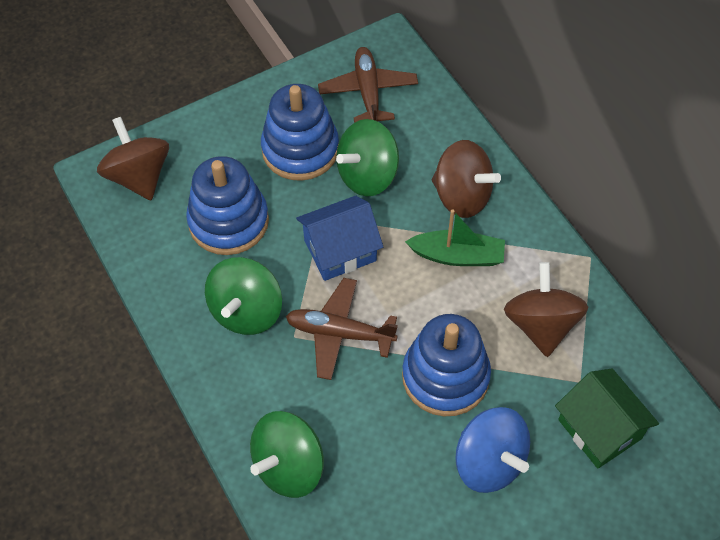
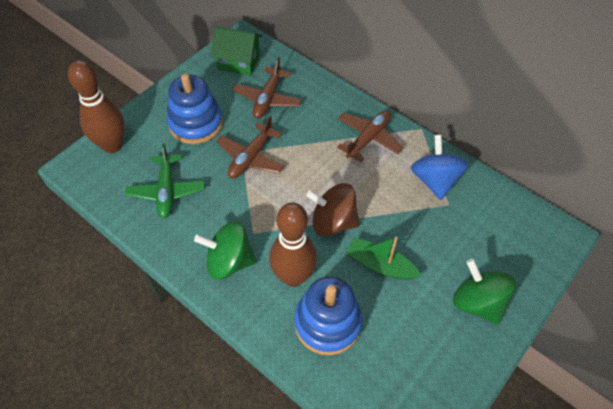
blue house: [296,196,383,281] = 1 -> none = 0
blue stacking toy: [186,156,269,255] [261,84,339,181] [402,314,491,417] = 3 -> [167,73,223,144] [294,276,363,356] = 2
brown bowling pin: none = 0 -> [68,60,125,153] [269,203,317,287] = 2
brown plane: [286,278,398,380] [318,47,418,123] = 2 -> [216,116,284,179] [233,57,302,119] [337,110,403,162] = 3
brown spinning top: [97,117,169,200] [432,140,501,218] [504,262,588,357] = 3 -> [306,183,360,236] = 1
green plane: none = 0 -> [125,143,205,218] = 1
green spinning top: [205,257,282,335] [250,411,324,498] [336,119,399,196] = 3 -> [194,221,257,280] [453,259,516,324] = 2

